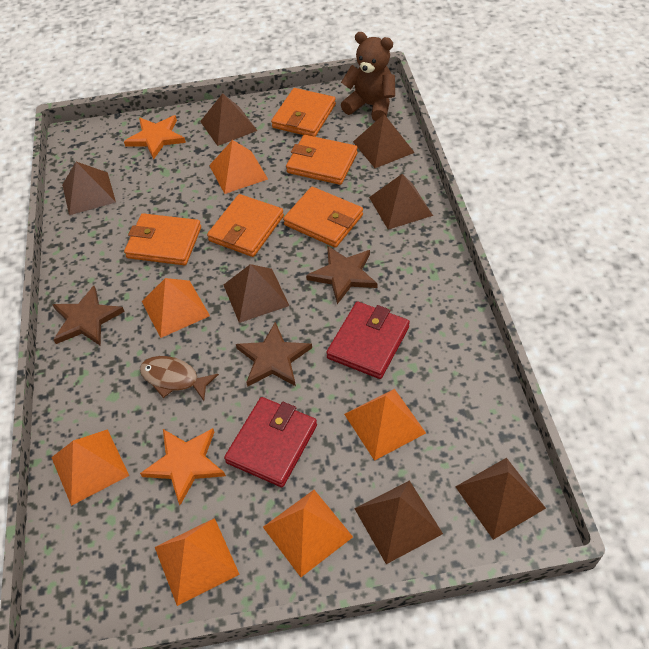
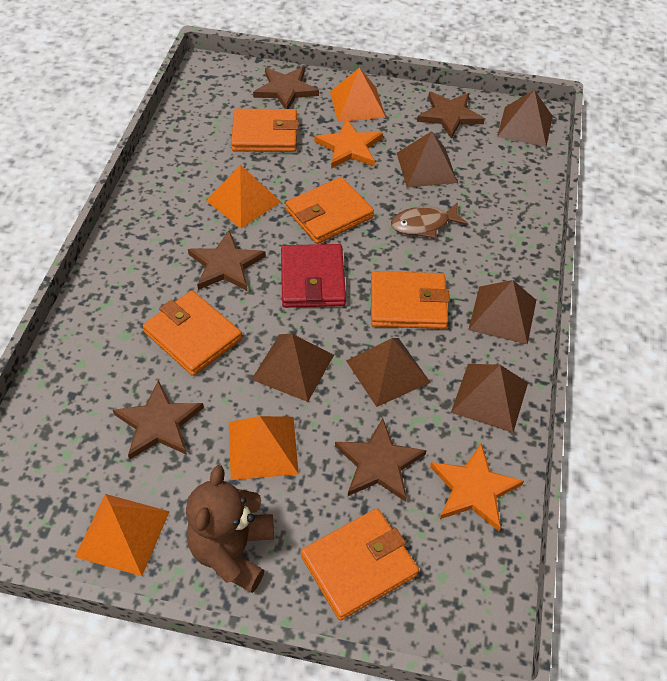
brown pyramid: [62,162,116,215] [200,93,258,146] [224,264,289,323] [353,114,415,168] [354,480,443,564] [369,174,433,230] [455,458,546,540] = 7 -> [251,334,334,402] [346,338,431,407] [397,131,458,188] [451,364,528,433] [468,280,536,344] [497,90,553,147] = 6
brown star: [52,286,125,346] [236,322,312,387] [306,246,377,304] = 3 -> [113,380,204,459] [188,231,266,291] [253,67,319,109] [335,418,427,502] [417,92,485,139] = 5
orange pyramid: [51,429,129,506] [142,278,210,338] [155,518,240,606] [209,140,268,194] [263,490,353,577] [344,389,426,461] = 6 -> [75,494,170,576] [206,165,281,228] [229,416,299,480] [330,68,386,122] = 4
red wallet: [224,397,317,487] [326,301,410,379] = 2 -> [281,244,346,308] = 1

